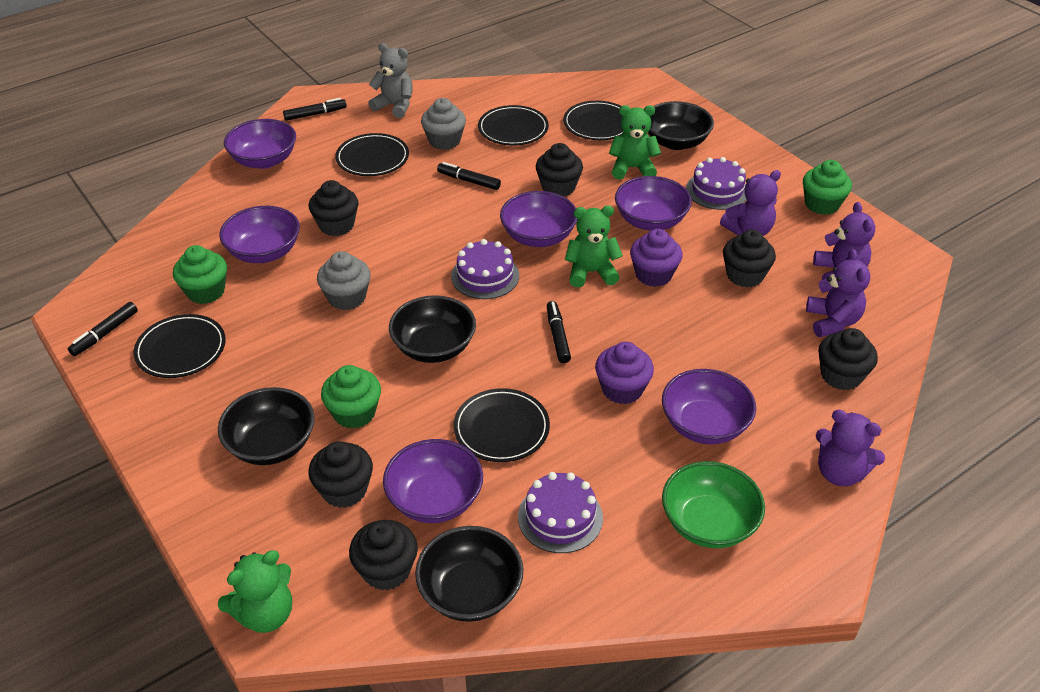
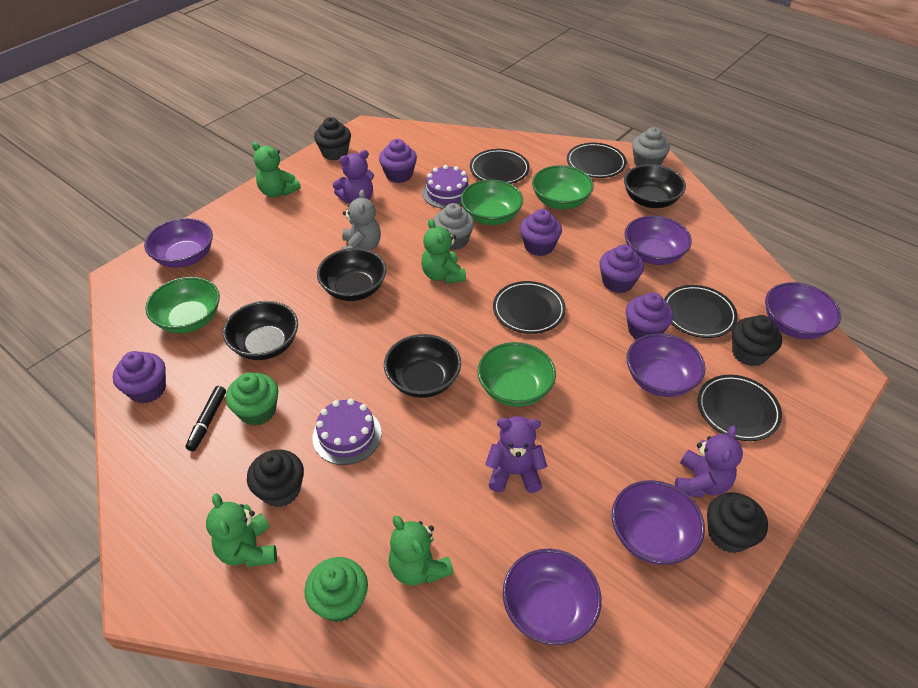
black cupcake: [308,441,373,508] [309,180,358,236] [349,520,418,590] [536,143,583,197] [723,229,776,288] [818,328,878,390] = 6 -> [247,449,304,507] [314,117,351,160] [707,492,768,553] [732,315,782,366] = 4
black marker: [68,302,138,356] [283,98,347,121] [437,162,501,190] [547,301,571,363] = 4 -> [185,386,226,451] = 1
green bowl: [662,461,765,548] = 1 -> [145,277,220,333] [461,180,523,225] [477,342,556,407] [532,165,594,209] = 4
green cupcake: [173,245,227,304] [321,365,381,429] [803,160,852,215] = 3 -> [226,372,278,426] [304,557,368,622] = 2
green teddy bear: [218,550,292,633] [565,205,623,287] [609,105,661,179] = 3 -> [206,493,277,567] [252,142,301,198] [389,515,454,586] [421,219,466,283] = 4
purple cake: [451,239,519,299] [518,472,603,553] [686,157,747,210] = 3 -> [313,399,382,465] [422,165,469,209] = 2
purple cupcake: [595,342,654,404] [630,229,682,287] = 2 -> [113,351,166,404] [379,139,417,183] [520,209,562,256] [599,244,644,293] [626,292,673,340] = 5
purple teddy bear: [720,170,781,236] [806,249,870,337] [813,202,875,280] [816,409,885,486] = 4 -> [333,150,374,203] [485,416,547,493] [675,426,743,498] = 3

